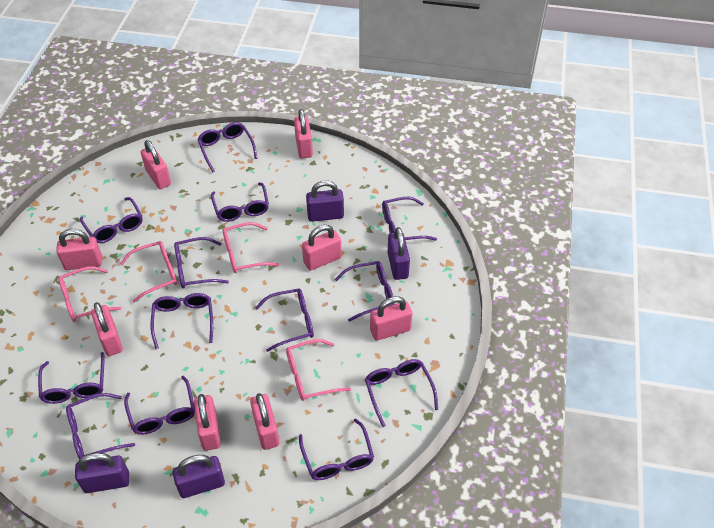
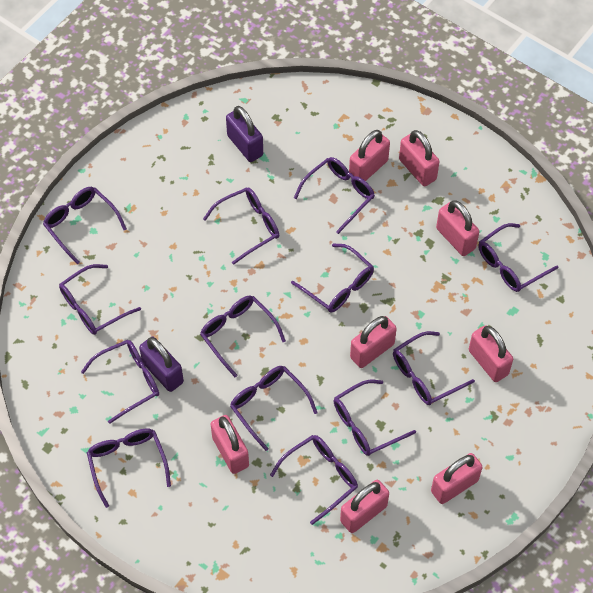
pink glasses: [58,266,121,322] [120,241,177,303] [223,222,279,273] [286,339,351,401] = 4 -> none = 0
purple padlock: [75,453,129,493] [173,455,225,498] [306,180,344,222] [387,227,410,280] = 4 -> [139,337,184,392] [226,106,263,162] = 2

